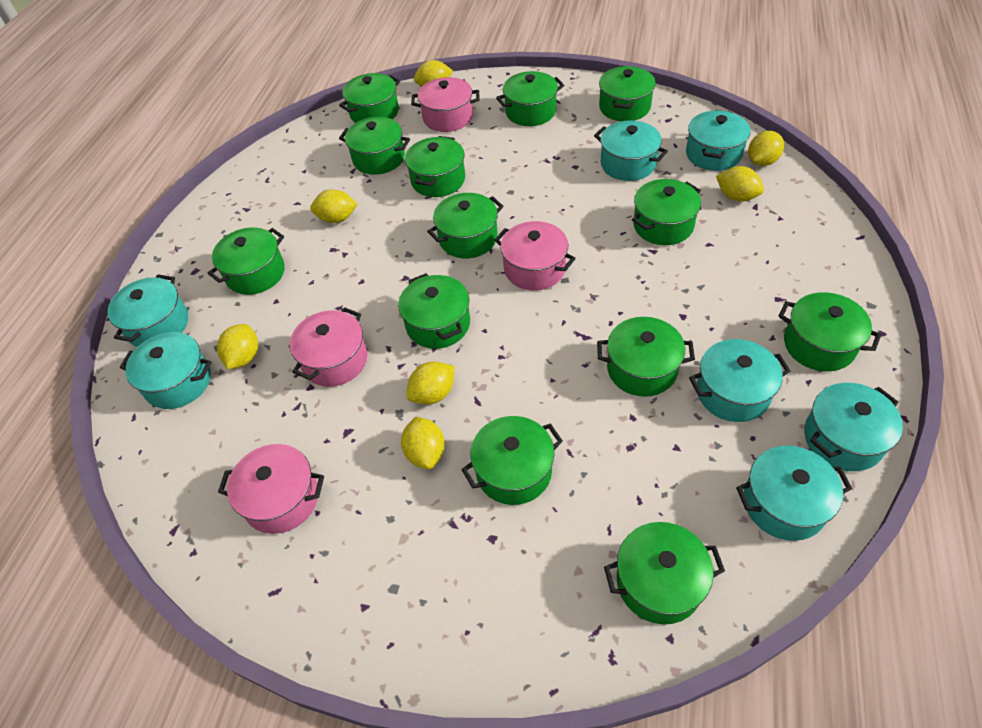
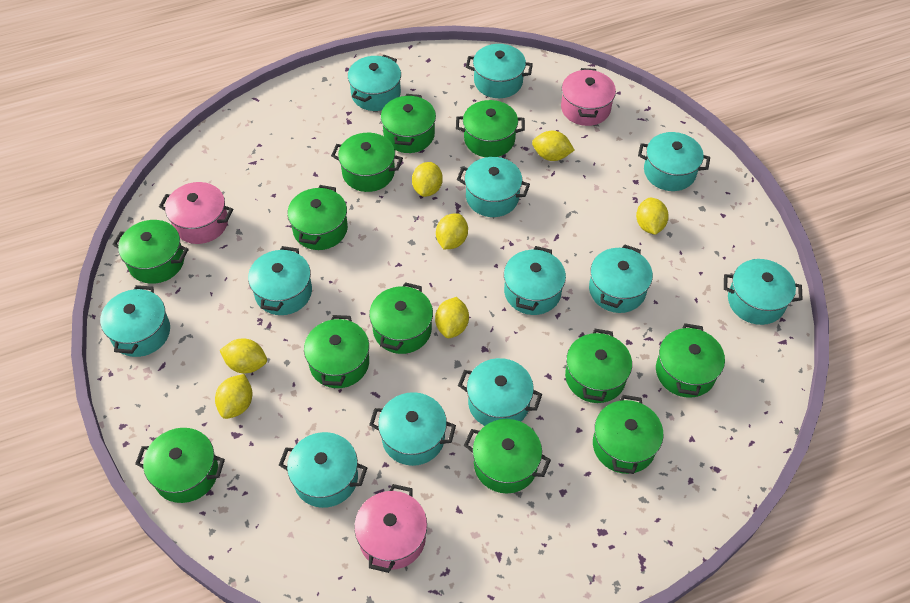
green pot: [208,227,285,295] [339,73,400,123] [339,117,410,175] [398,273,470,349] [405,136,465,197] [427,193,503,258] [461,416,563,505] [496,71,564,126] [597,317,695,397] [599,66,656,121] [604,522,725,625] [632,179,701,245] [778,292,881,371] = 13 -> [112,220,189,284] [135,428,225,503] [287,185,348,250] [304,315,369,388] [331,133,403,192] [369,282,433,354] [381,94,436,153] [456,100,525,157] [464,419,551,494] [565,329,632,403] [593,395,663,474] [656,323,725,398] = 12
pink pot: [218,444,324,534] [290,307,368,387] [411,77,479,132] [495,221,576,291] = 4 -> [159,182,233,244] [354,484,427,573] [561,68,616,126] = 3
turquoise pot: [107,274,188,347] [120,332,212,409] [594,120,668,181] [686,110,750,171] [689,339,791,422] [736,446,852,541] [804,383,903,471] = 7 -> [100,285,170,357] [248,246,312,315] [279,432,367,508] [348,55,401,111] [369,392,456,466] [457,157,530,217] [458,358,542,426] [466,44,533,98] [504,246,566,315] [589,244,653,313] [638,132,710,191] [724,259,802,325] = 12

